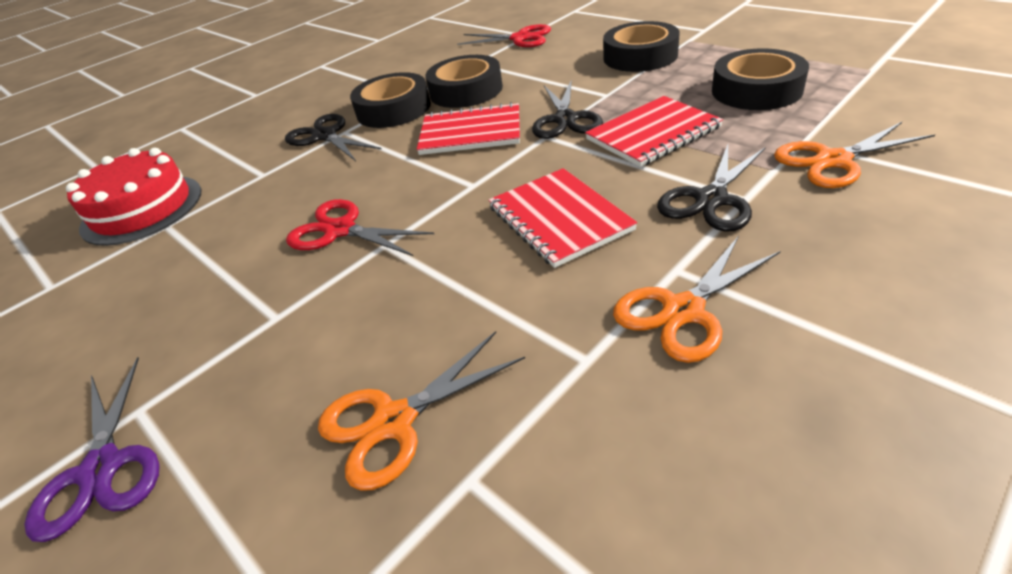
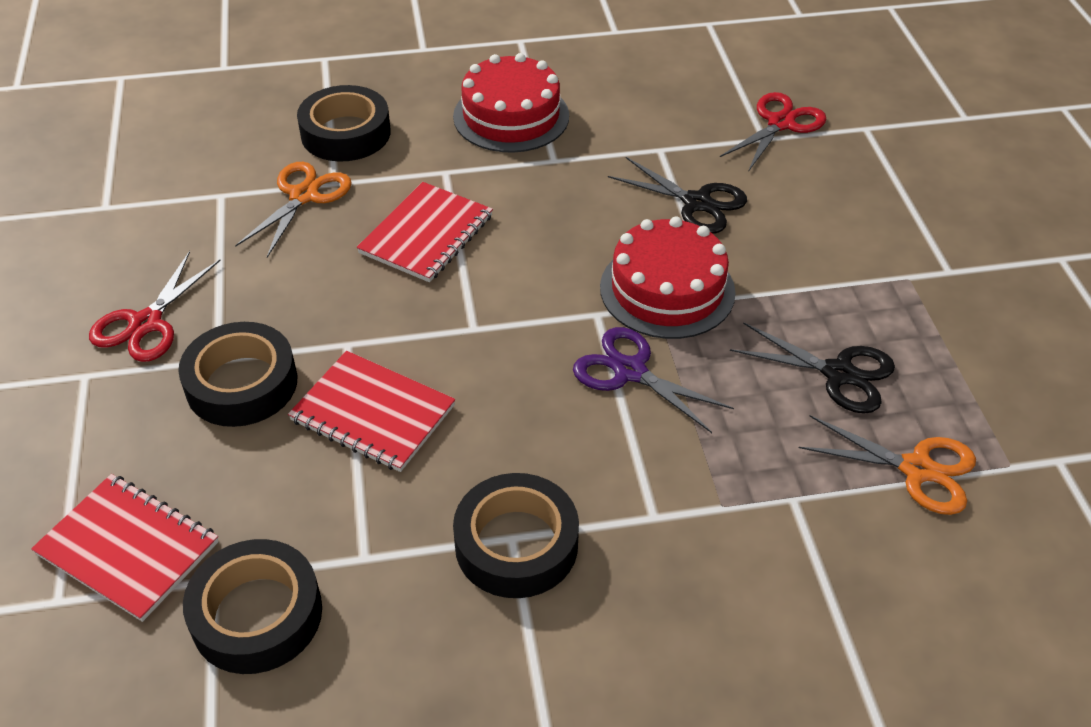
black scissors: [285,114,381,161] [532,80,603,139] [657,144,766,232] = 3 -> [608,157,747,234] [730,322,895,414] = 2
orange scissors: [318,331,525,491] [613,235,780,363] [774,122,935,188] = 3 -> [235,162,352,258] [799,415,976,515] = 2
red cake: [66,148,201,246] = 1 -> [453,53,569,153] [600,216,736,339] = 2

